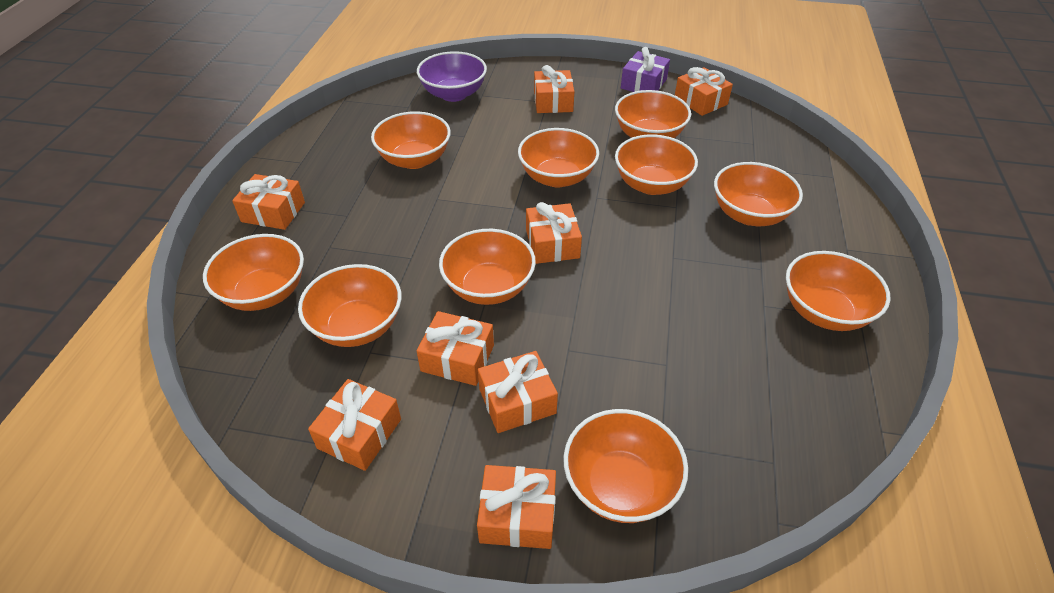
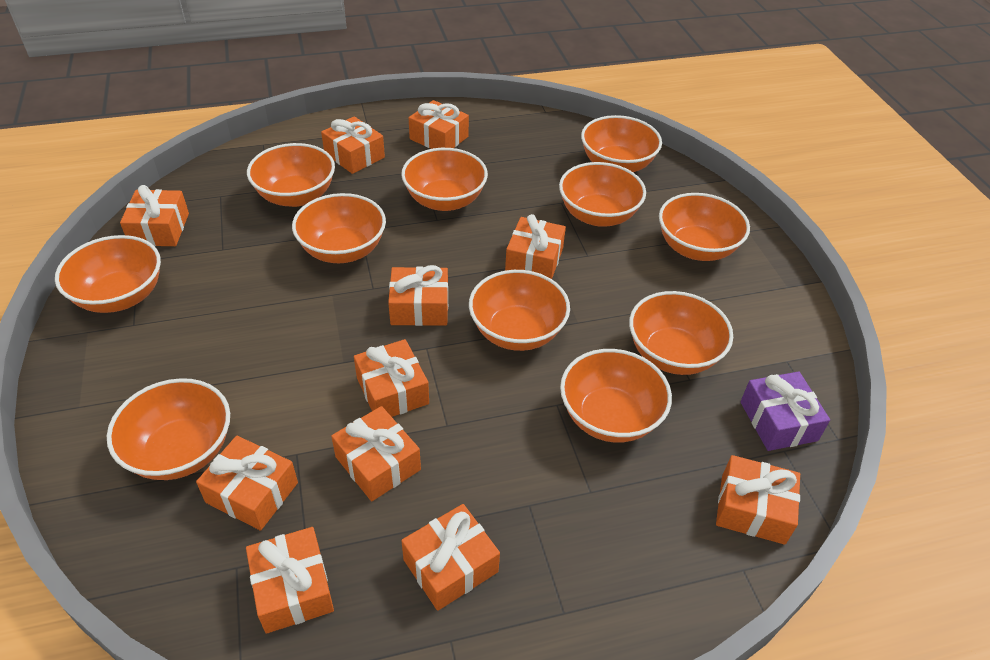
orange bowl: [203,234,304,311] [298,264,402,347] [371,111,451,169] [439,229,536,305] [518,128,599,187] [564,409,688,523] [615,90,691,138] [615,135,698,195] [714,162,803,226] [786,251,890,331] = 10 -> [55,235,161,313] [107,378,230,480] [247,143,335,207] [292,193,386,263] [401,148,488,211] [469,270,570,351] [559,162,646,227] [560,349,672,443] [581,115,662,172] [629,291,733,375] [659,193,750,261] = 11
orange gift: [232,174,305,230] [308,379,401,471] [417,311,494,386] [477,465,556,549] [478,351,558,433] [526,202,582,264] [534,65,574,113] [675,67,733,116] = 8 -> [120,185,189,246] [196,436,298,531] [246,527,334,634] [321,116,385,174] [331,406,421,501] [354,339,429,417] [388,265,448,326] [401,504,500,611] [409,100,469,149] [505,214,566,279] [716,455,800,545] = 11
purple bowl: [417,51,487,102] = 1 -> none = 0

